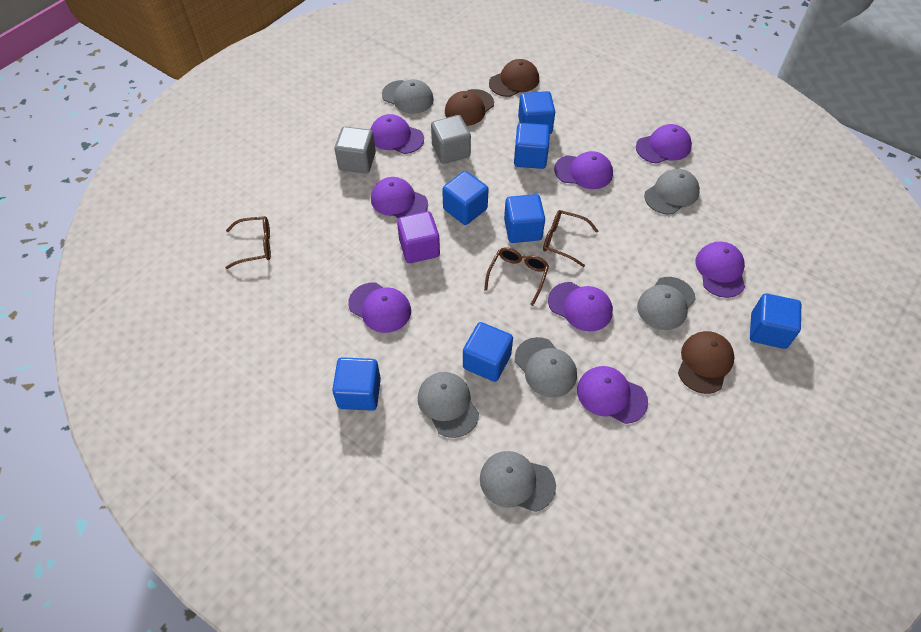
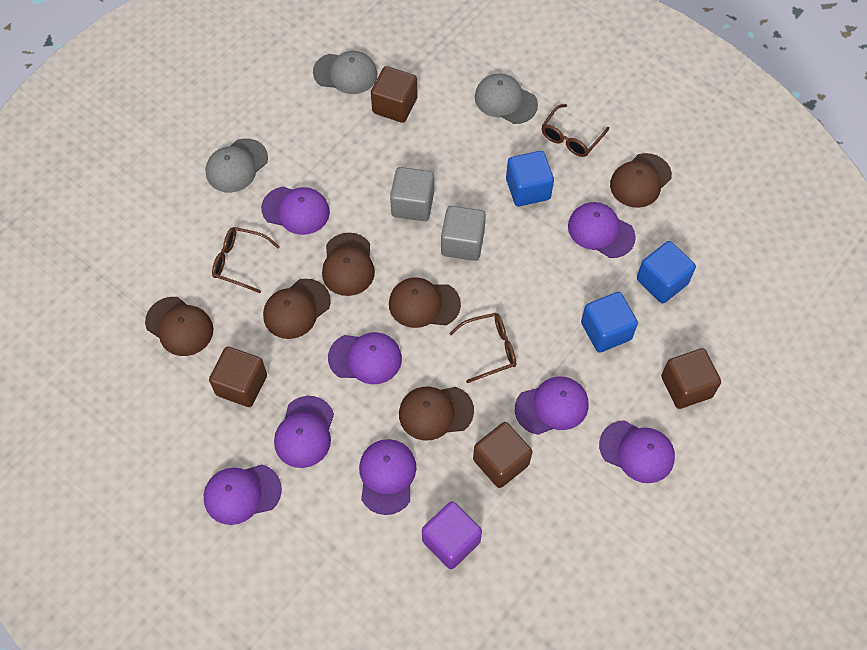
blue cube: [332,357,381,411] [442,171,489,225] [463,322,513,382] [504,194,545,243] [514,123,550,169] [518,91,555,134] [750,293,801,349] = 7 -> [506,151,554,207] [581,292,638,353] [637,241,696,303] = 3
brown cap: [445,89,494,126] [489,59,539,97] [678,331,735,394] = 3 -> [145,297,213,356] [263,279,331,339] [322,233,375,296] [389,277,461,328] [399,387,474,440] [610,153,672,208] = 6
brown cube: none = 0 -> [209,346,267,407] [371,66,418,123] [473,422,532,488] [661,348,721,409] = 4
grey cap: [382,79,434,114] [418,372,479,438] [480,451,556,512] [515,337,577,397] [637,277,696,330] [644,169,700,214] = 6 -> [205,138,268,193] [313,51,377,94] [475,73,538,124] = 3

